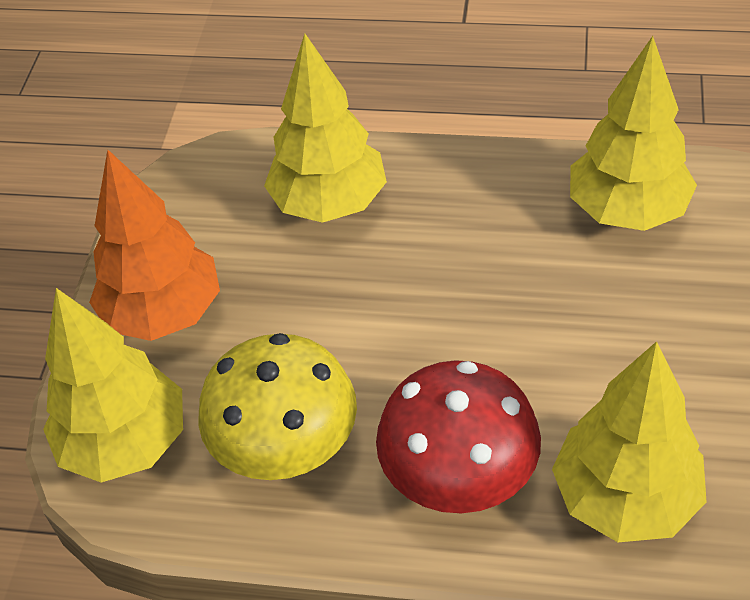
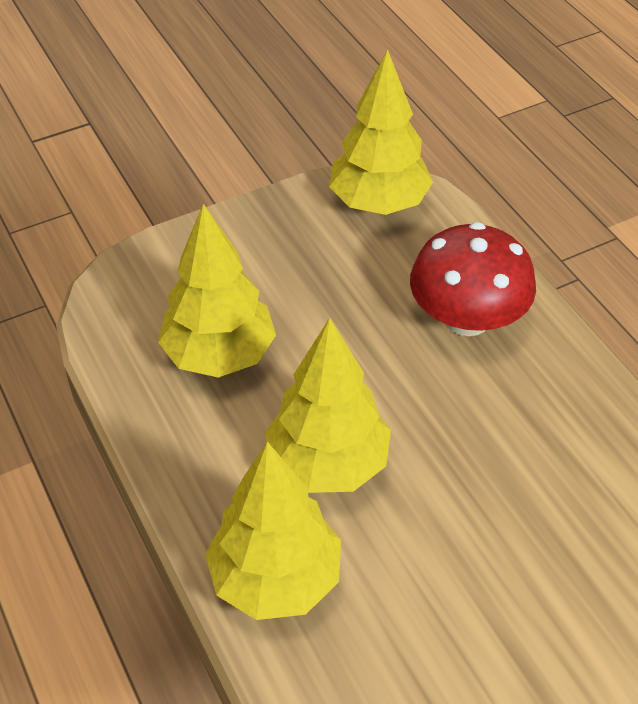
orange tree: [89,150,220,341] = 1 -> none = 0
yellow mushroom: [198,333,357,480] = 1 -> none = 0

